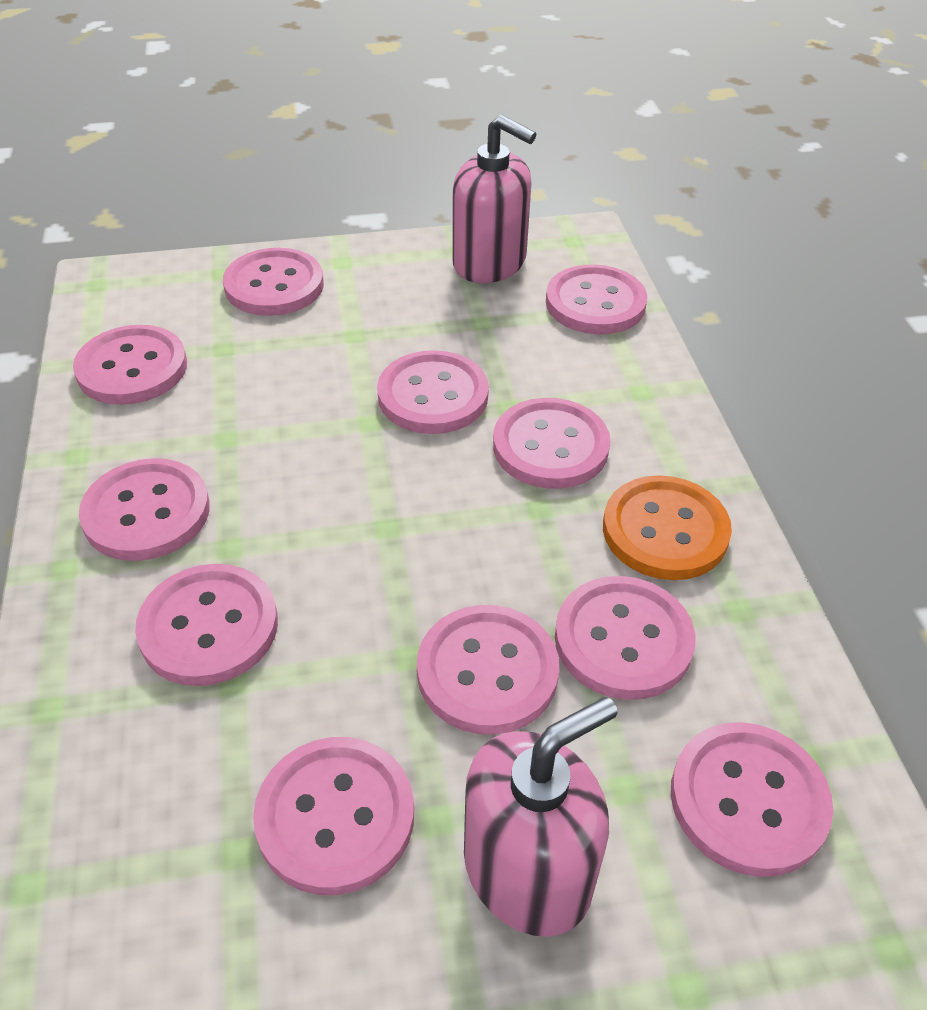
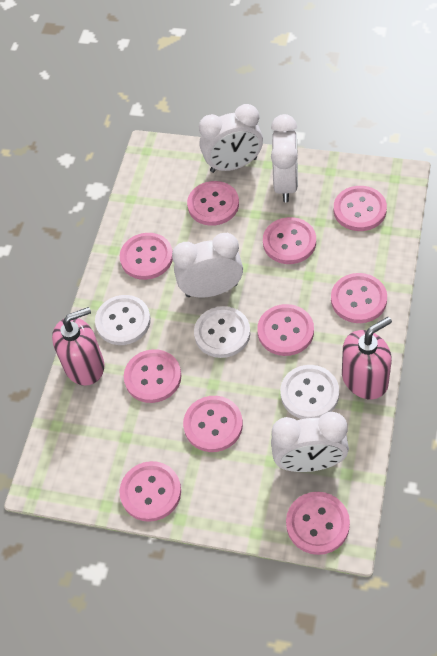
orange button: [603,475,732,580] = 1 -> none = 0
pink button: [73,325,187,405] [79,458,210,561] [135,564,278,686] [223,248,324,316] [253,737,414,895] [377,350,489,434] [417,605,559,735] [493,398,610,489] [546,264,647,335] [555,576,695,700] [671,722,833,877] = 11 -> [119,461,181,522] [120,233,173,280] [124,349,181,403] [183,396,243,452] [187,181,239,226] [257,304,314,356] [263,217,316,264] [286,492,350,555] [331,273,387,323] [334,186,387,231] = 10
white button: none = 0 -> [95,295,151,345] [194,306,250,358] [280,365,339,419] = 3
white clock: none = 0 -> [172,233,243,298] [199,104,263,173] [271,114,298,202] [271,412,349,472] = 4

